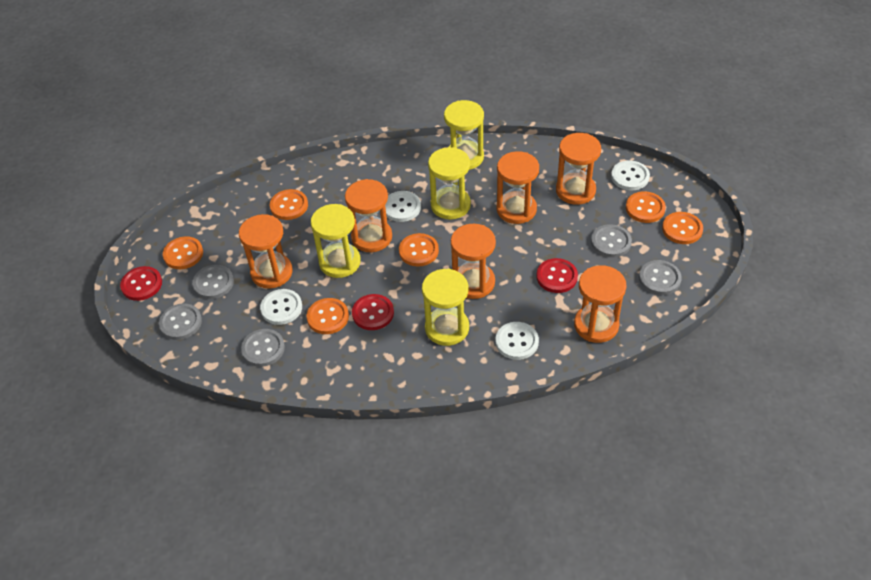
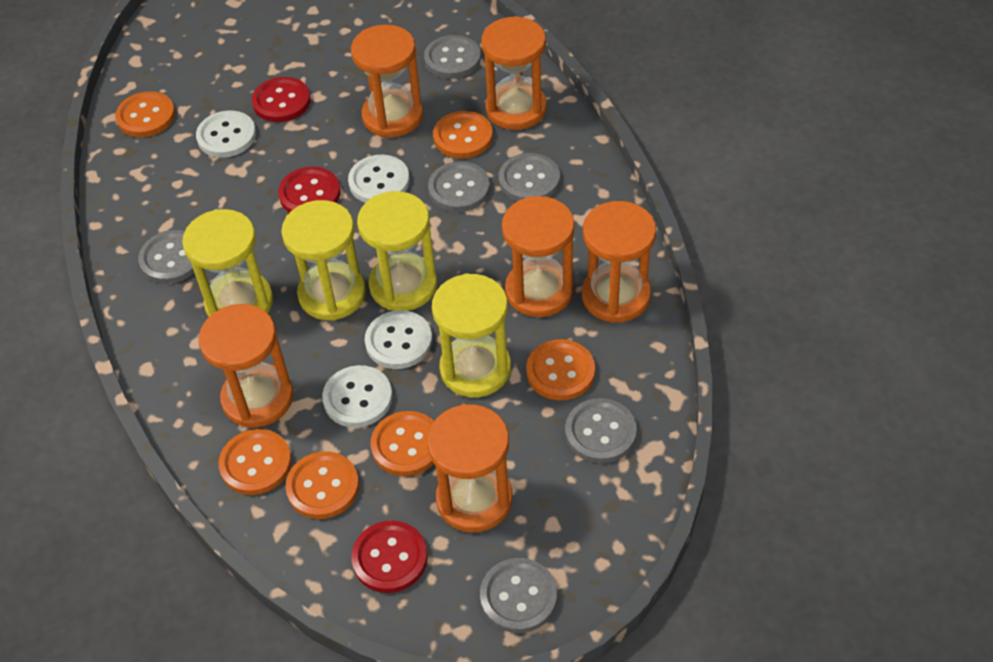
grey button: [159,303,202,340] [192,265,234,299] [241,329,285,367] [591,224,632,258] [639,260,682,295] = 5 -> [138,230,194,284] [424,35,481,79] [428,161,490,212] [480,558,557,633] [499,153,560,201] [565,398,637,463] = 6

